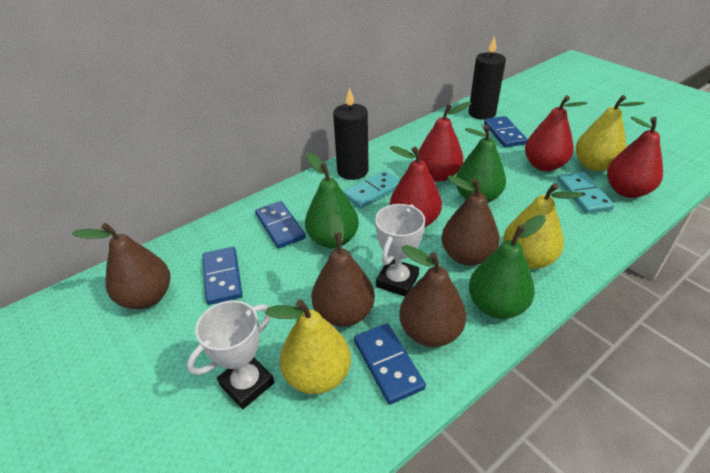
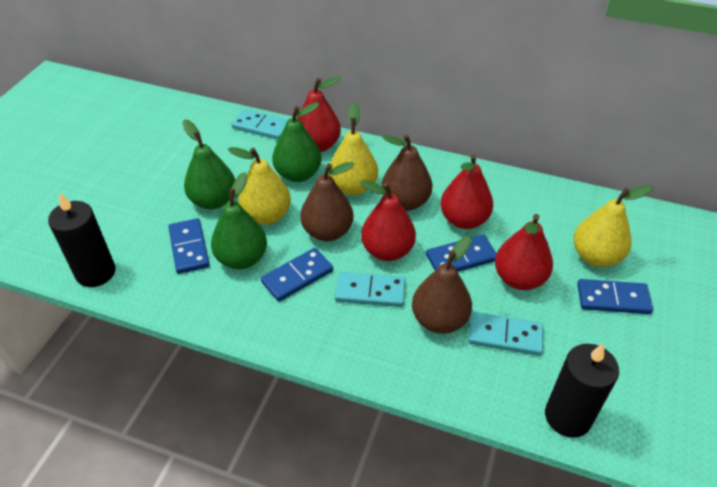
brown pear: [72,223,170,309] [311,213,375,327] [399,245,466,347] [441,175,500,266] = 4 -> [300,162,354,241] [381,134,433,211] [412,236,472,334] = 3
turquoise domino: [343,170,400,209] [557,172,615,214] = 2 -> [231,109,288,140] [335,272,406,307] [468,312,543,356] = 3
white trophy: [187,300,275,409] [375,204,425,296] = 2 -> none = 0

